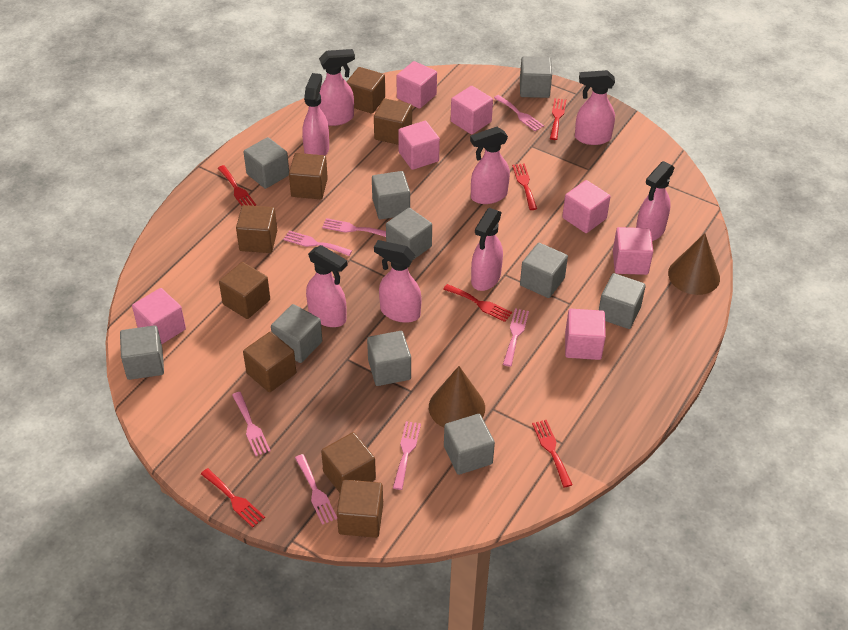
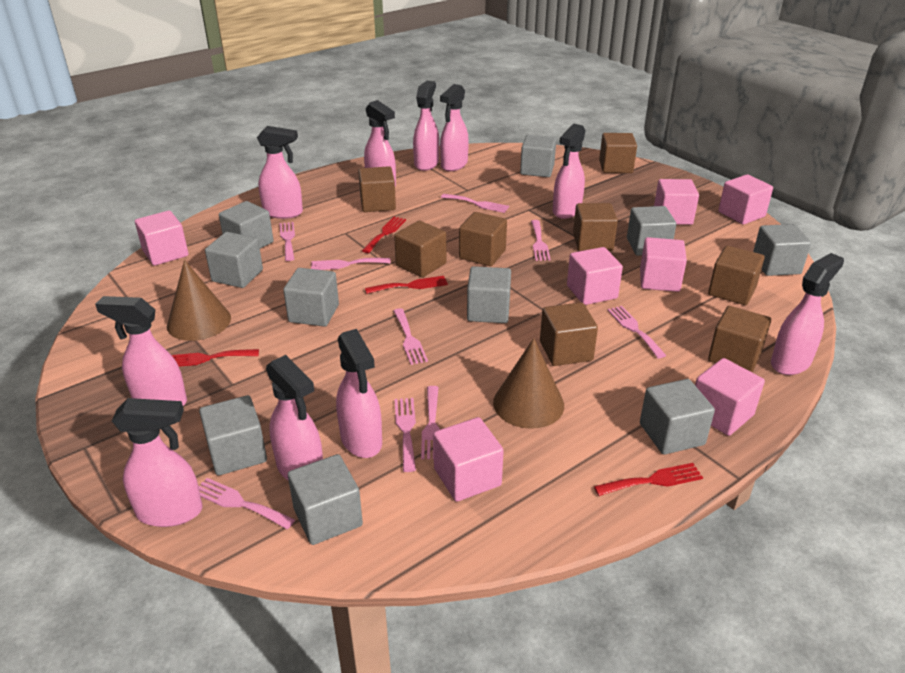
pink fork: [232,392,270,456] [283,231,352,256] [295,454,337,524] [322,218,386,237] [393,421,421,490] [494,95,544,131] [503,308,529,367] = 7 -> [199,478,295,529] [279,222,295,261] [311,258,390,270] [394,308,428,365] [395,398,416,472] [421,386,441,459] [441,194,509,213] [531,220,551,261] [607,306,667,359] = 9
pink spray bottle: [302,73,329,156] [306,245,347,327] [319,49,355,126] [374,240,422,323] [470,127,510,204] [471,208,503,291] [575,70,615,145] [636,161,675,241] = 8 -> [95,296,187,406] [112,398,202,527] [257,126,303,219] [266,355,323,481] [336,329,382,458] [364,100,396,186] [413,81,439,171] [440,84,469,171] [553,124,585,219] [771,253,844,375] = 10
red fork: [201,468,265,527] [218,165,256,206] [443,284,512,322] [512,163,537,210] [532,420,572,487] [550,98,566,140] = 6 -> [172,349,259,367] [362,217,406,253] [365,276,448,294] [594,463,703,496] = 4

